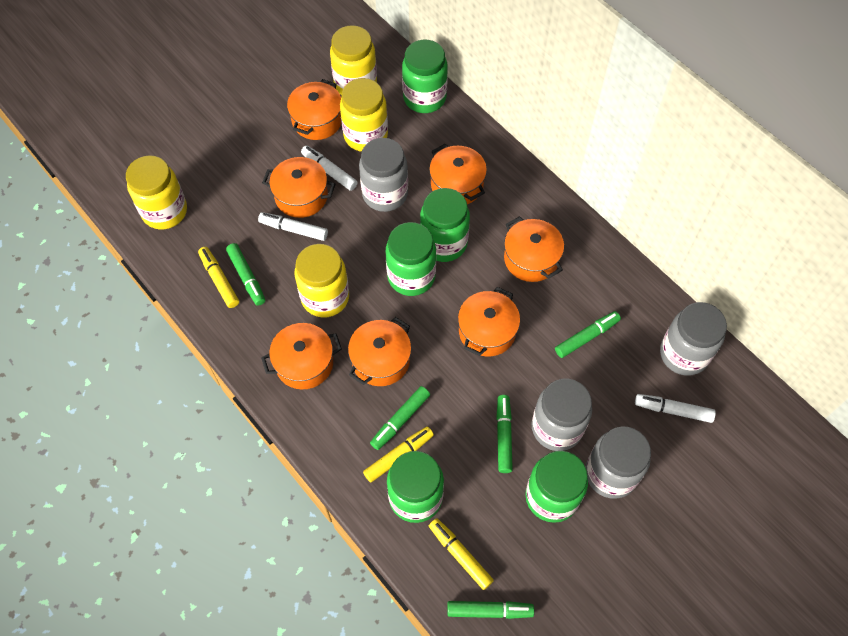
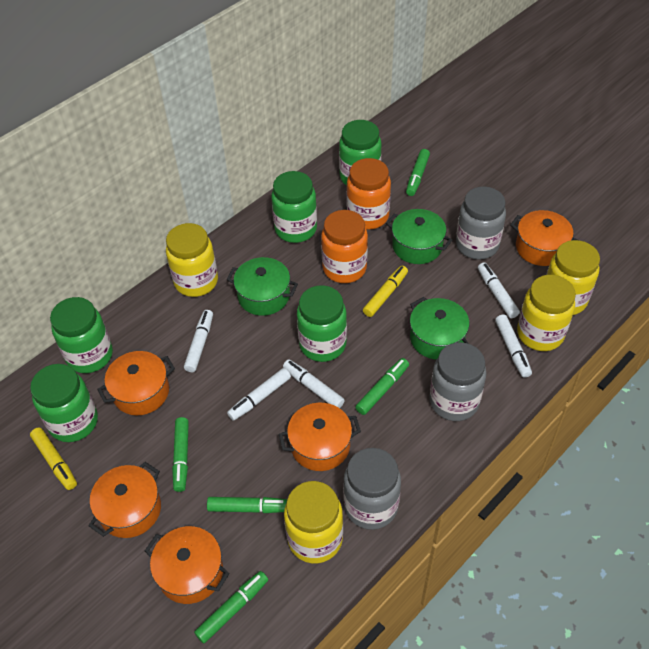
green pot: none = 0 -> [226,257,298,316] [386,209,452,264] [410,297,469,360] = 3
grey jar: [359,138,408,212] [532,379,592,451] [586,426,651,499] [660,302,727,376] = 4 -> [343,448,401,530] [429,342,486,421] [456,187,506,260] = 3
orange jar: none = 0 -> [321,210,368,283] [347,158,391,230] = 2
orange pot: [261,323,342,389] [262,157,335,218] [287,79,342,140] [348,317,412,386] [429,144,487,204] [458,287,520,357] [504,216,564,282] = 7 -> [89,462,161,538] [97,351,175,416] [145,526,230,604] [278,403,361,471] [510,210,577,266] = 5
white marker: [258,212,328,241] [301,145,358,191] [635,394,716,423] = 3 -> [184,310,213,372] [227,368,291,421] [283,359,345,408] [478,262,520,318] [495,314,532,378] = 5
yellow marker: [198,247,239,308] [363,426,434,482] [429,518,494,590] = 3 -> [30,427,77,490] [363,266,408,317] = 2

